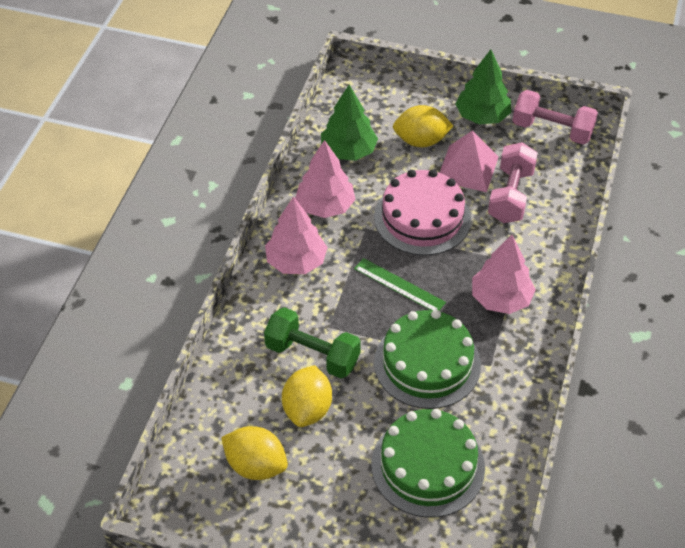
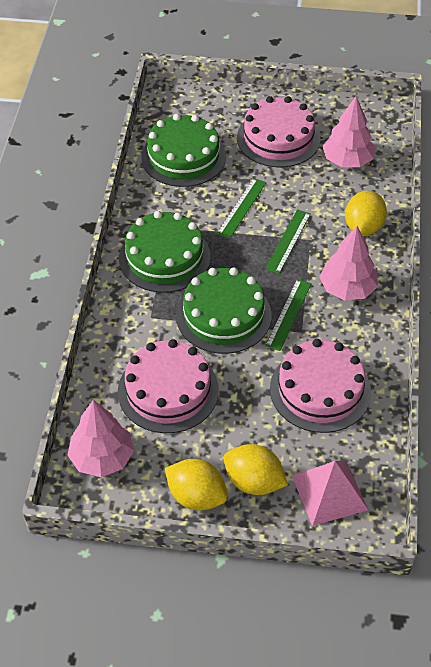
green cake: [371,409,485,518] [374,310,481,409] = 2 -> [119,211,211,293] [141,114,226,187] [176,267,272,354] = 3
green dumbbell: [264,307,361,378] = 1 -> none = 0
green ruler: [354,258,446,311] = 1 -> [217,178,266,238] [265,209,311,274] [265,279,312,351] = 3
green tree: [321,85,378,161] [455,50,511,125] = 2 -> none = 0
pink cake: [374,169,471,256] = 1 -> [118,339,219,433] [237,96,320,167] [270,339,371,433] = 3
pink dumbbell: [488,142,538,223] [512,90,598,144] = 2 -> none = 0

